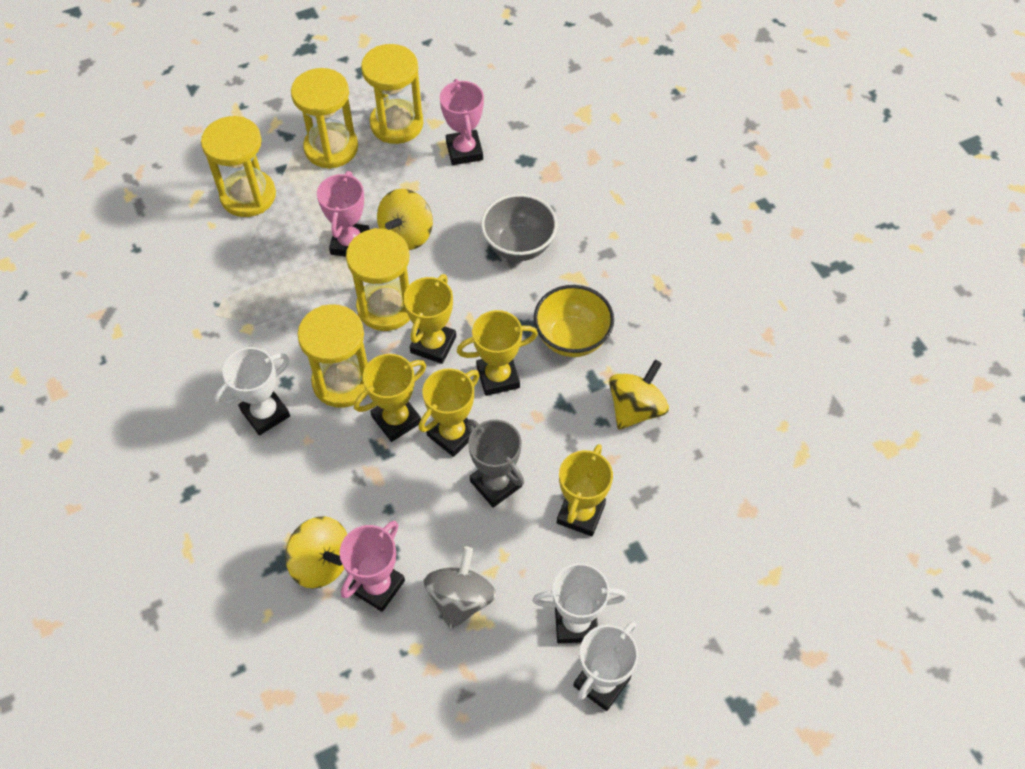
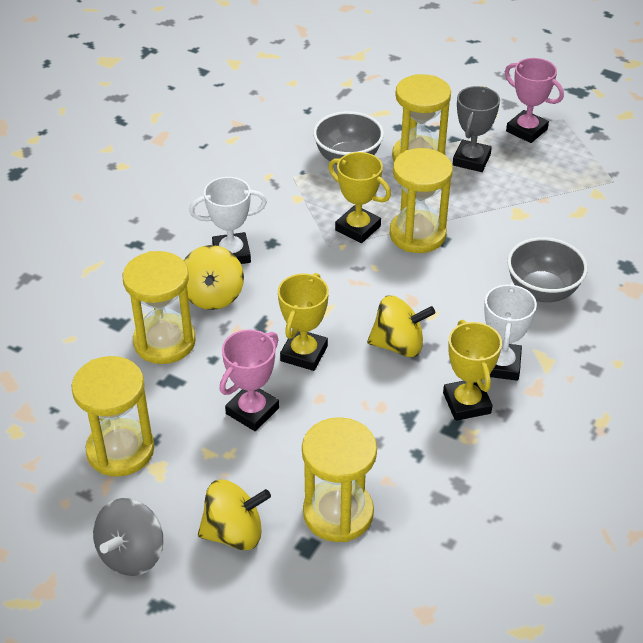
grey bowl: [481,194,558,261] = 1 -> [313,111,384,164] [507,237,588,302] = 2
pink trophy: [317,171,370,256] [340,521,405,612] [440,79,484,165] = 3 -> [220,329,279,431] [505,58,564,143] = 2
white trophy: [214,347,290,435] [532,563,627,643] [574,621,638,711] = 3 -> [189,177,267,264] [484,282,537,381] = 2
yellow bowl: [534,285,614,357] = 1 -> none = 0
yellow trophy: [354,354,426,442] [403,274,456,364] [419,368,479,457] [457,310,538,396] [557,444,613,536] = 5 -> [278,273,329,371] [328,152,391,243] [443,320,502,421] = 3

